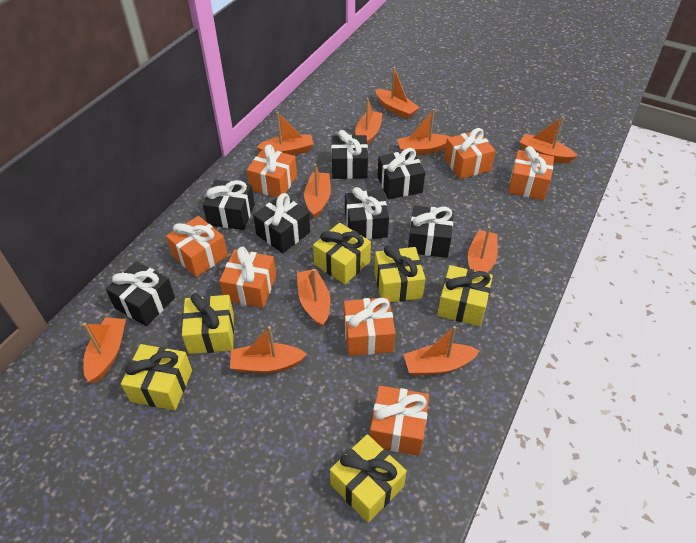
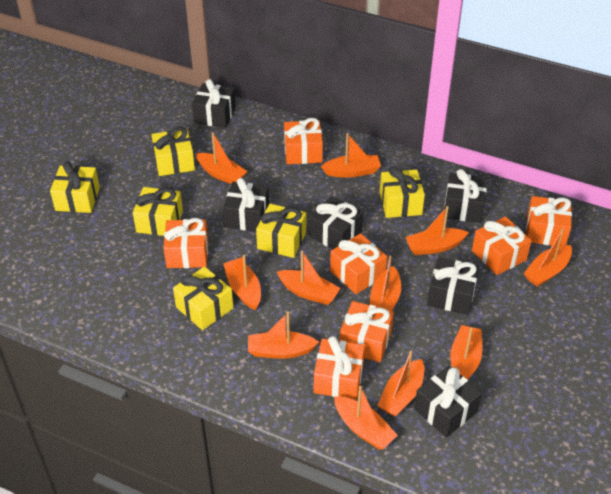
black gift: [106,261,175,326] [203,180,255,230] [253,193,310,253] [331,130,368,179] [345,187,389,240] [378,148,425,199] [408,206,454,258] = 7 -> [192,79,236,128] [223,178,269,232] [309,196,363,249] [414,366,482,438] [427,257,479,315] [444,169,487,223] = 6

